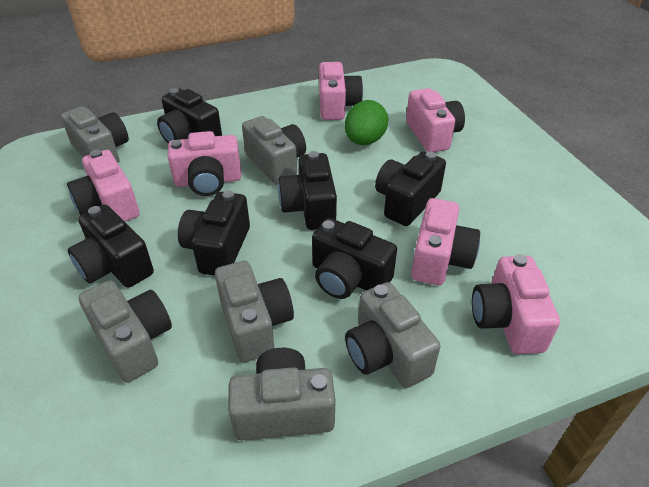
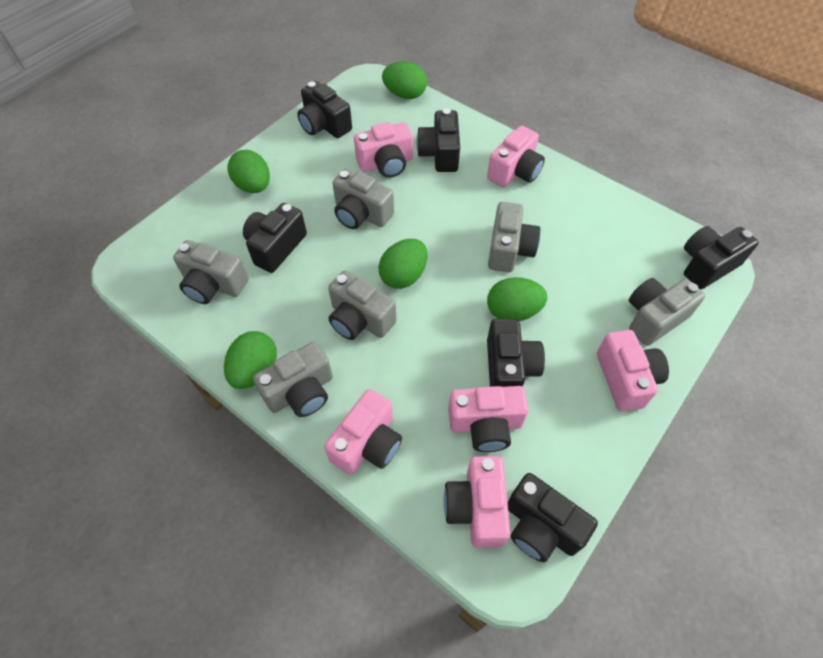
green egg: [345,100,388,145] = 1 -> [224,331,277,389] [227,150,270,193] [378,239,428,289] [382,61,427,99] [487,277,547,321] = 5

